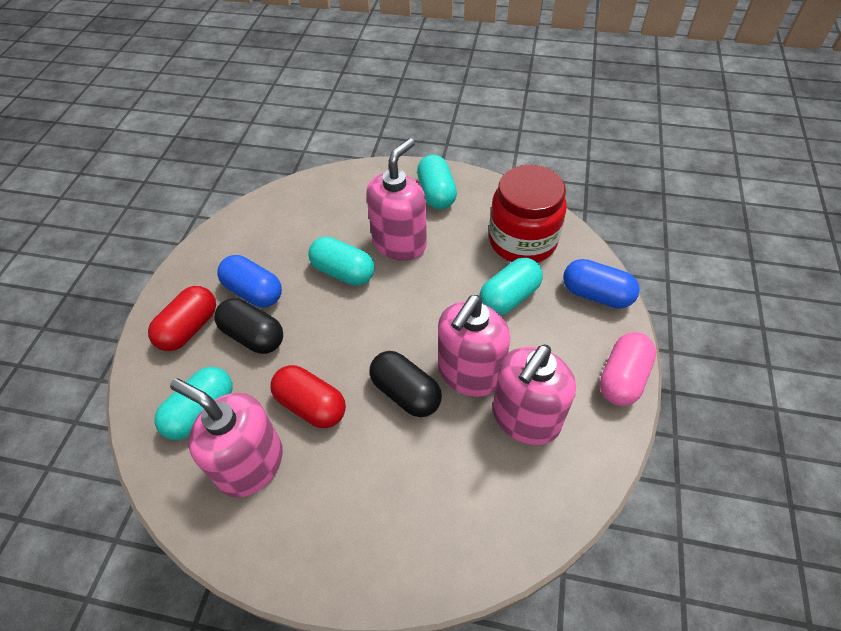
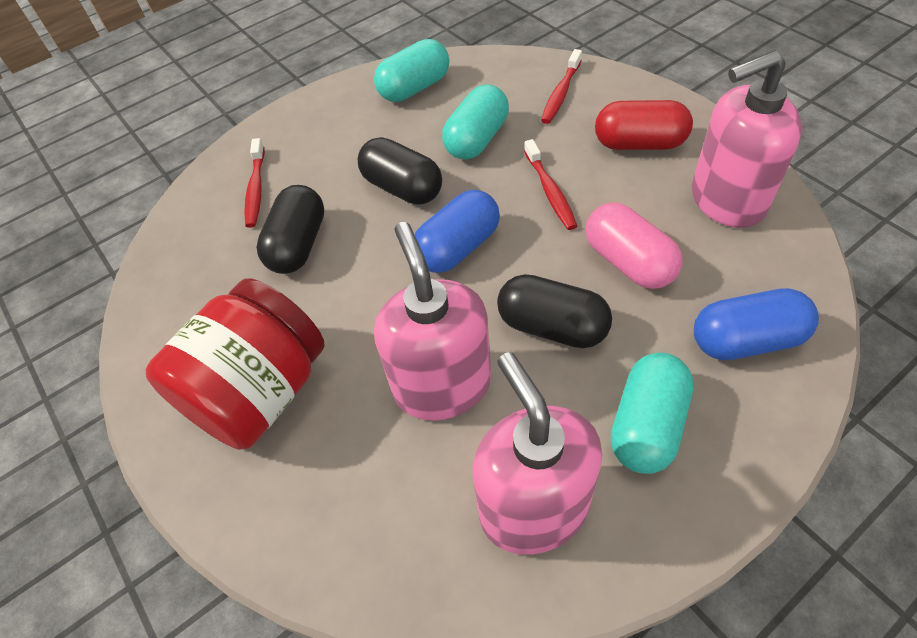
black capsule: [214,298,283,354] [370,351,442,417] = 2 -> [256,185,324,274] [358,137,442,205] [497,274,612,348] = 3
pink soap dispenser: [170,379,283,498] [366,138,427,261] [438,295,510,397] [493,344,576,445] = 4 -> [374,222,491,421] [473,352,602,555] [692,50,802,228] = 3
red capsule: [148,286,216,351] [270,365,346,428] = 2 -> [595,100,693,150] = 1
red toothbrush: none = 0 -> [244,138,265,228] [524,139,577,230] [541,49,582,124] = 3
turquoise capsule: [154,367,232,440] [308,237,375,286] [417,155,457,209] [479,258,543,315] = 4 -> [374,39,449,102] [442,84,509,160] [611,353,694,474] = 3

